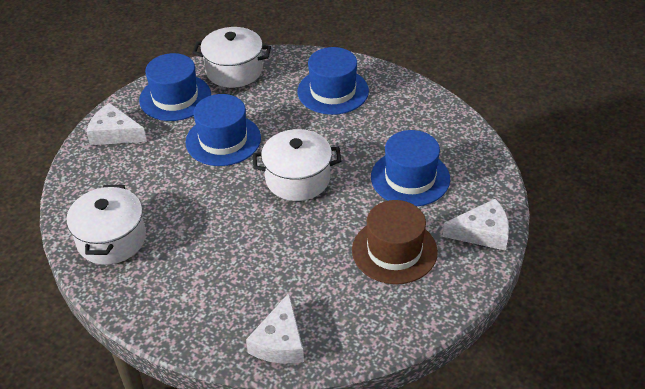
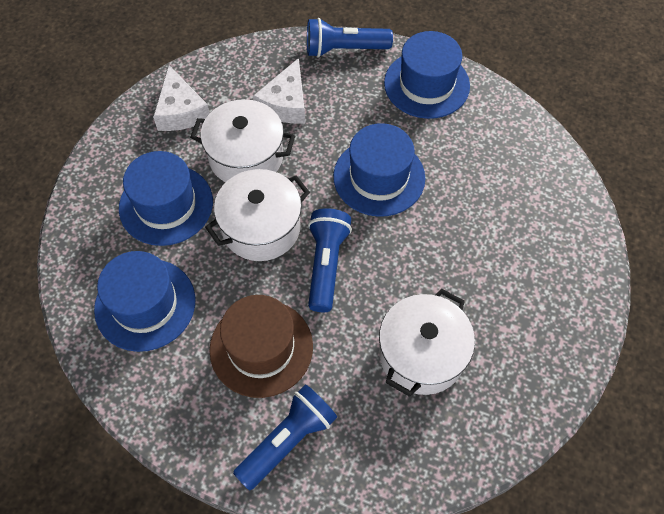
blue flashlight: none = 0 -> [233,384,337,491] [307,18,393,58] [308,208,352,312] = 3
white cheese: [86,103,147,145] [246,293,304,364] [443,198,509,251] = 3 -> [153,65,210,131] [253,58,305,124] = 2

